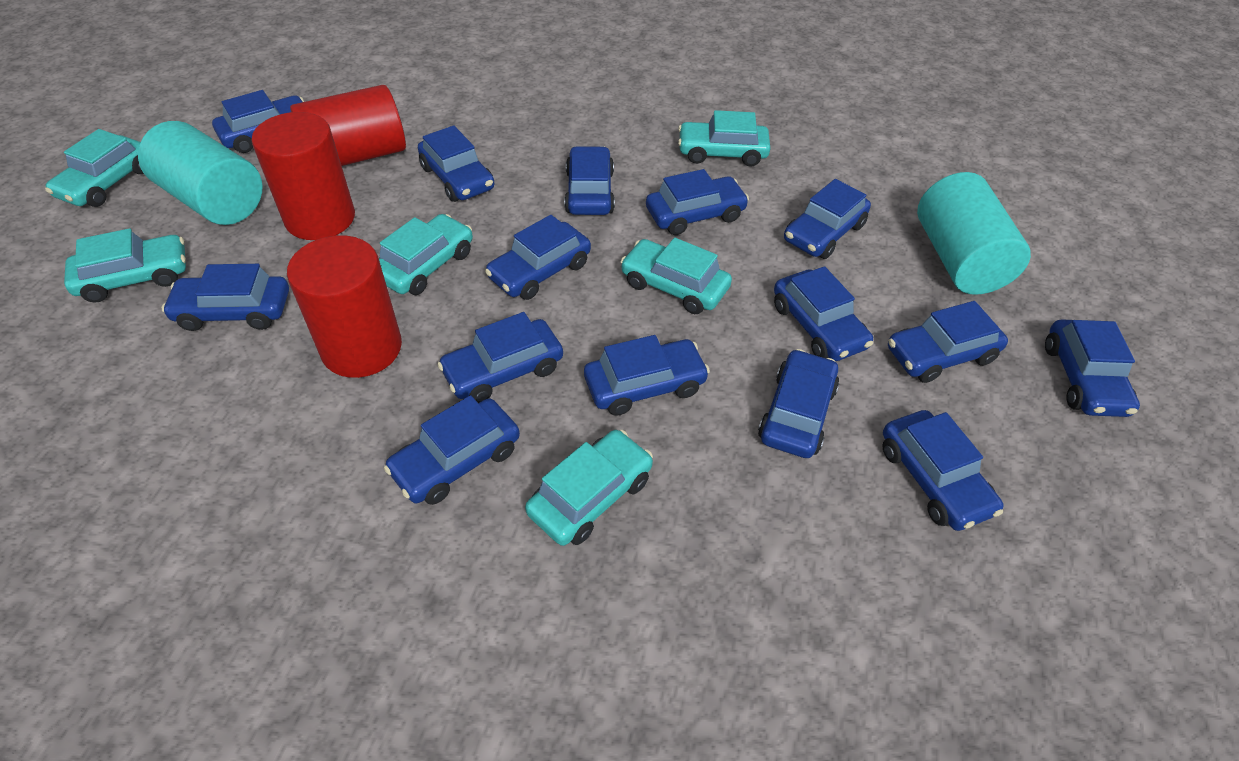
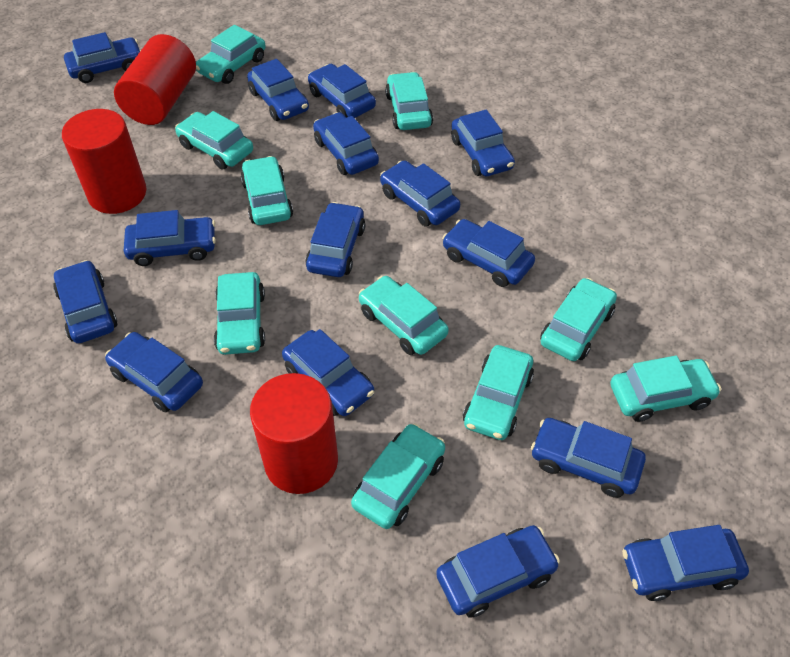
turquoise car: [45,129,144,207] [64,228,186,303] [379,214,473,295] [525,430,653,546] [620,238,732,314] [678,110,771,167] = 6 -> [175,111,253,170] [196,25,266,84] [214,272,265,355] [241,156,293,225] [351,423,445,529] [359,276,449,355] [385,72,433,130] [463,345,534,440] [540,278,617,361] [610,356,721,422] = 10
turquoise cylinder: [138,121,263,225] [917,172,1031,295] = 2 -> none = 0

